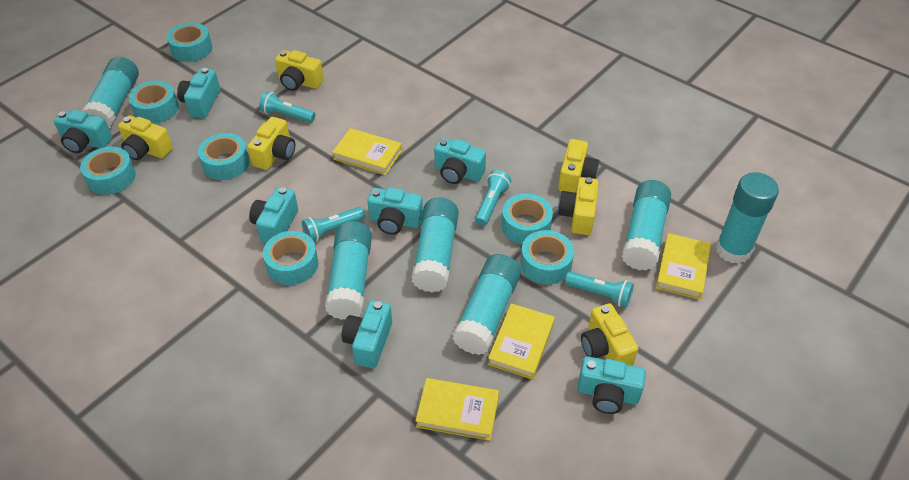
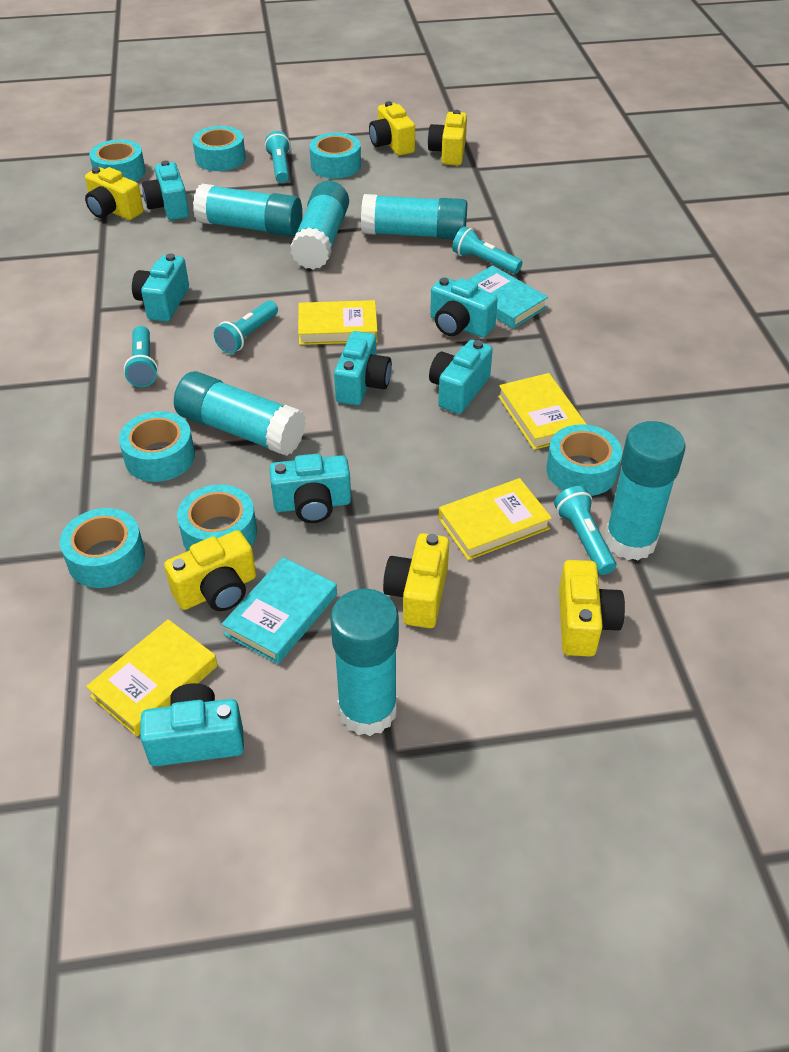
turquoise book: none = 0 -> [222,557,337,664] [468,265,548,329] = 2
turquoise flashlight: [259,91,315,123] [302,207,365,242] [475,170,511,226] [565,271,634,308] = 4 -> [124,326,158,387] [214,301,278,354] [265,131,291,183] [452,226,523,274] [554,486,616,575] = 5

